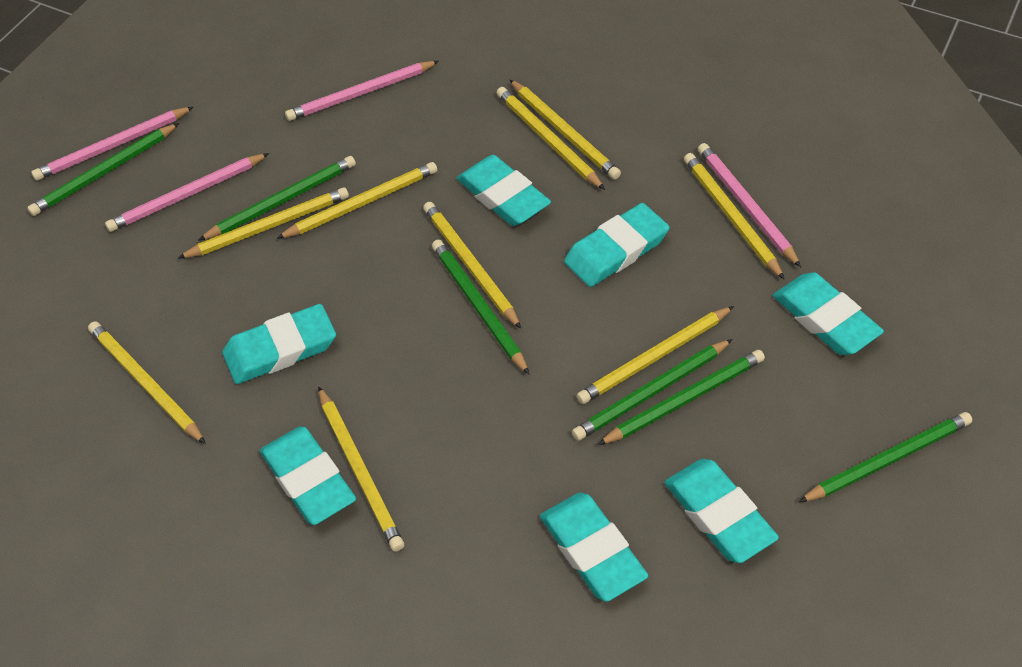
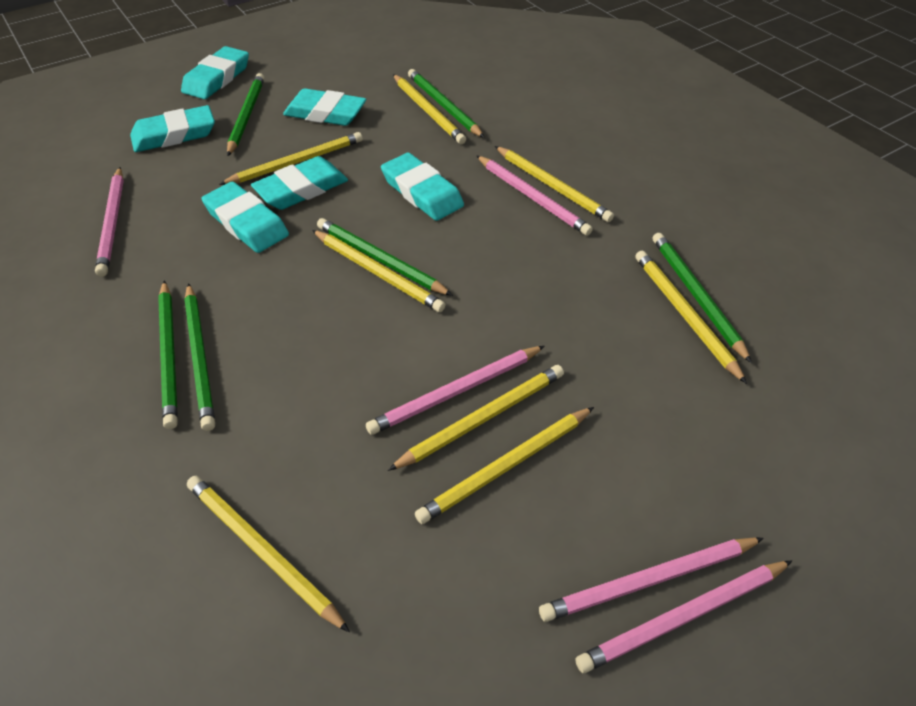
pink pencil: [31,107,193,181] [105,153,269,232] [285,61,439,121] [698,143,801,267] = 4 -> [95,167,124,277] [366,346,545,435] [476,155,593,236] [539,537,764,622] [575,560,792,673] = 5
turquoise eraser: [222,304,336,384] [260,426,356,525] [456,155,551,226] [540,492,648,602] [564,203,670,287] [664,459,779,563] [773,272,884,355] = 7 -> [130,105,215,152] [181,46,249,99] [201,182,289,253] [251,156,348,210] [283,88,366,126] [381,153,464,221] = 6
yellow pencil: [88,321,206,444] [178,187,349,258] [276,162,437,239] [318,386,404,552] [423,202,521,329] [497,87,605,190] [510,80,621,179] [576,306,734,404] [684,153,785,280] = 9 -> [187,476,350,632] [219,132,363,185] [312,230,446,312] [388,365,564,471] [393,74,466,144] [415,407,594,524] [495,146,614,222] [635,251,747,384] = 8

